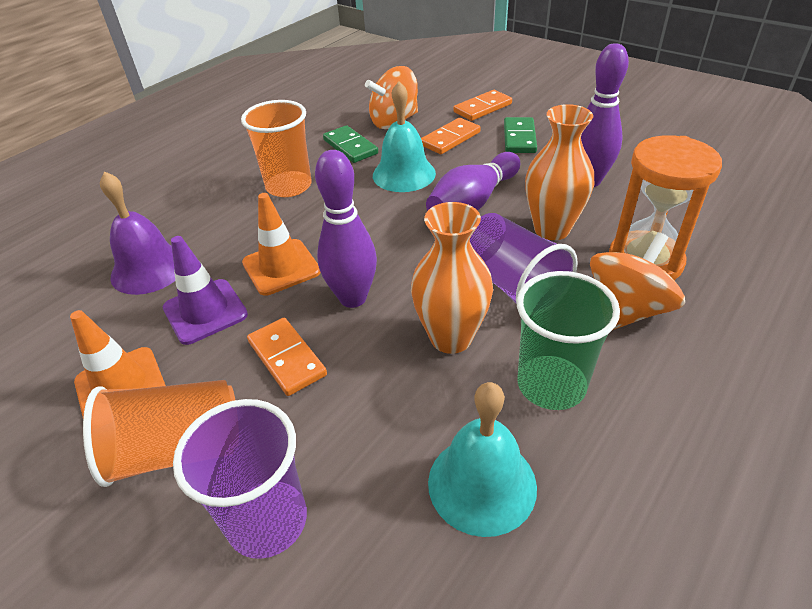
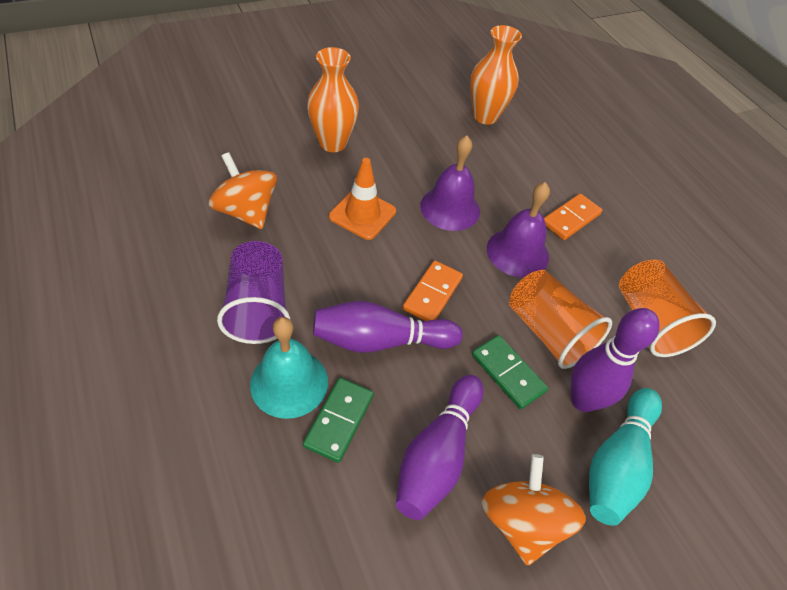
green cup: [517,271,620,410] = 1 -> none = 0
orange domino: [247,318,327,396] [421,118,481,154] [454,90,512,121] = 3 -> [403,260,463,321] [544,194,602,240] = 2
orange hourglass: [609,135,722,281] = 1 -> none = 0
orange traffic cone: [70,310,166,417] [242,193,321,296] = 2 -> [329,158,396,240] = 1
purple bell: [100,171,175,295] = 1 -> [420,136,480,231] [487,182,550,278] = 2
purple cup: [173,399,307,559] [470,213,578,304] = 2 -> [217,241,290,344] = 1
purple traffic cone: [163,236,248,345] = 1 -> none = 0
turquoise bell: [373,82,436,192] [428,382,537,537] = 2 -> [250,317,328,419] = 1
turquoise bowling pin: none = 0 -> [589,388,662,526] = 1

